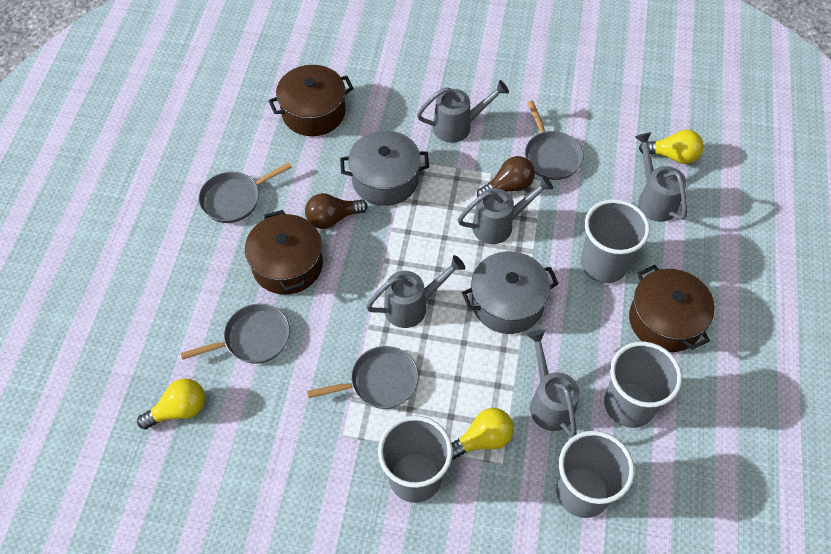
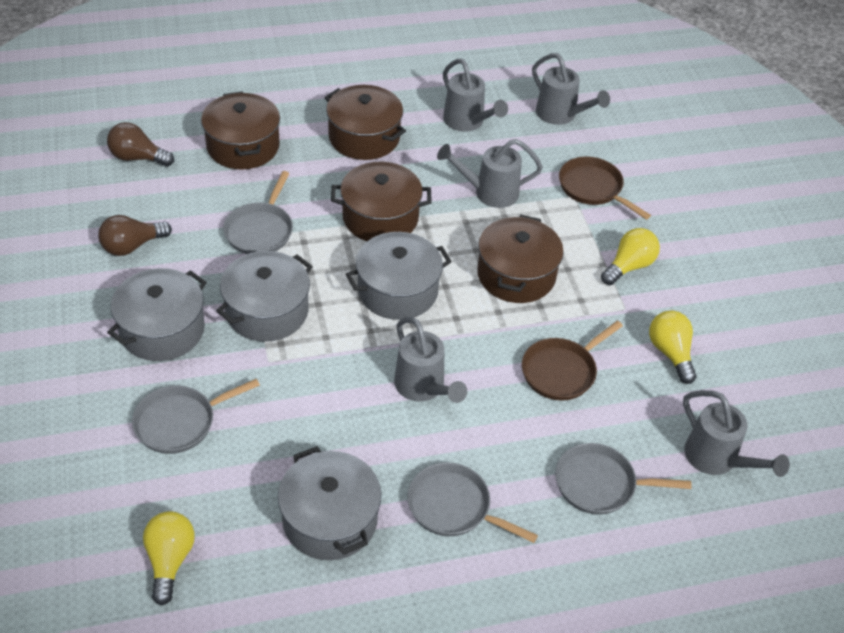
brown pan: none = 0 -> [522,321,623,401] [559,156,651,219] = 2
brown pot: [245,210,323,295] [269,65,354,136] [629,265,715,352] = 3 -> [201,91,280,170] [324,85,406,160] [331,161,432,241] [477,215,564,303] = 4
grey cup: [378,416,453,503] [556,431,634,518] [581,199,650,283] [604,342,682,428] = 4 -> none = 0
grey pot: [340,130,429,206] [462,251,559,334] = 2 -> [107,268,207,361] [216,251,313,342] [278,446,381,560] [346,232,452,320] = 4

